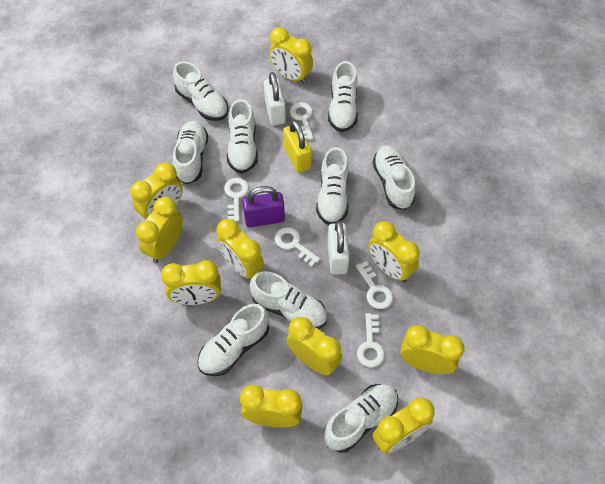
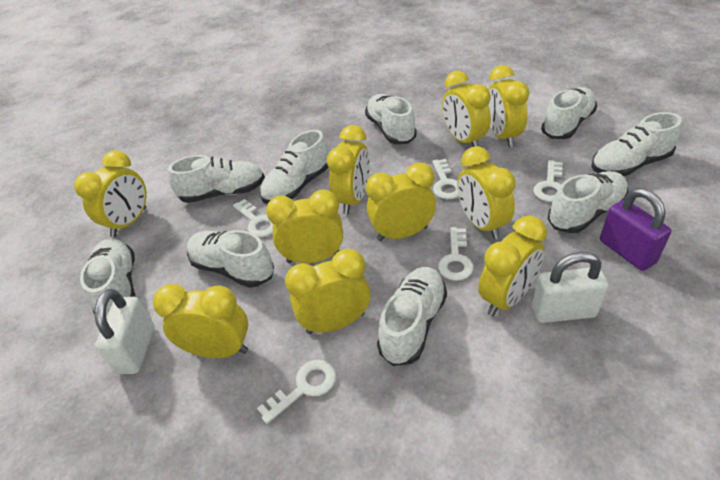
yellow padlock: [283,120,312,173] = 1 -> none = 0

